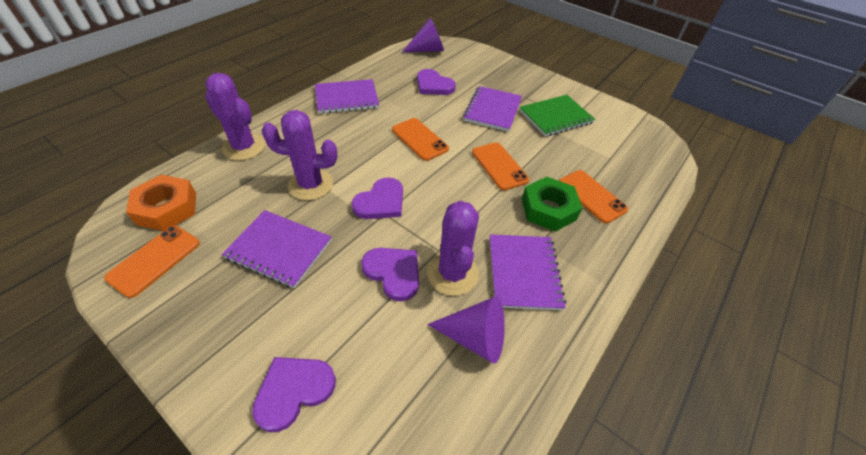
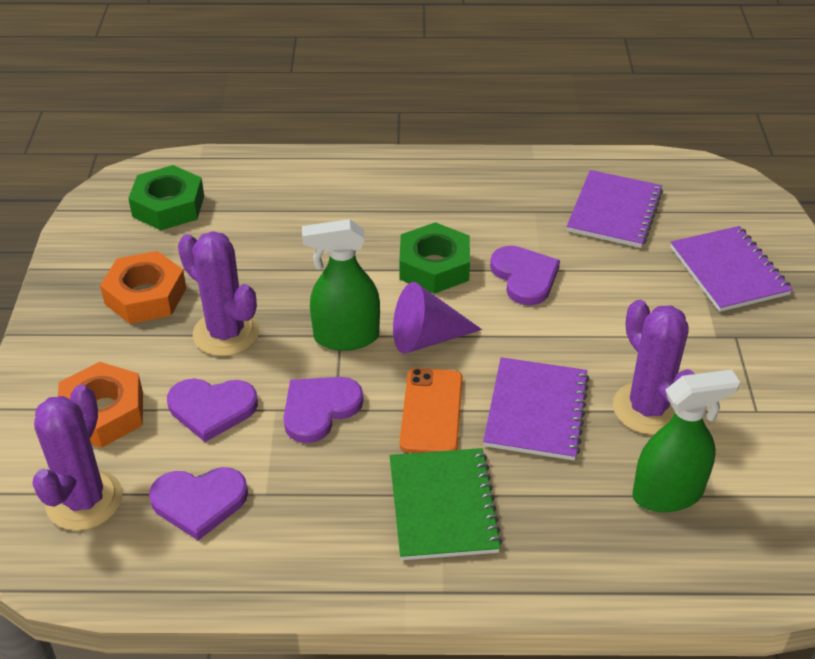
green nut: [522,177,582,232] = 1 -> [128,165,204,230] [399,222,470,294] = 2
green spray bottle: none = 0 -> [302,219,380,351] [632,370,740,512] = 2
orange nut: [126,175,196,231] = 1 -> [58,362,143,448] [100,251,186,324] = 2
orange phone: [104,226,200,298] [392,118,449,161] [472,142,529,191] [559,170,628,223] = 4 -> [400,368,463,453] = 1
purple cone: [402,18,444,52] [427,296,505,363] = 2 -> [393,282,482,354] = 1
purple notebook: [222,210,332,288] [315,79,379,114] [463,86,522,132] [489,234,566,310] = 4 -> [483,357,590,460] [567,170,663,248] [671,226,793,312] = 3

